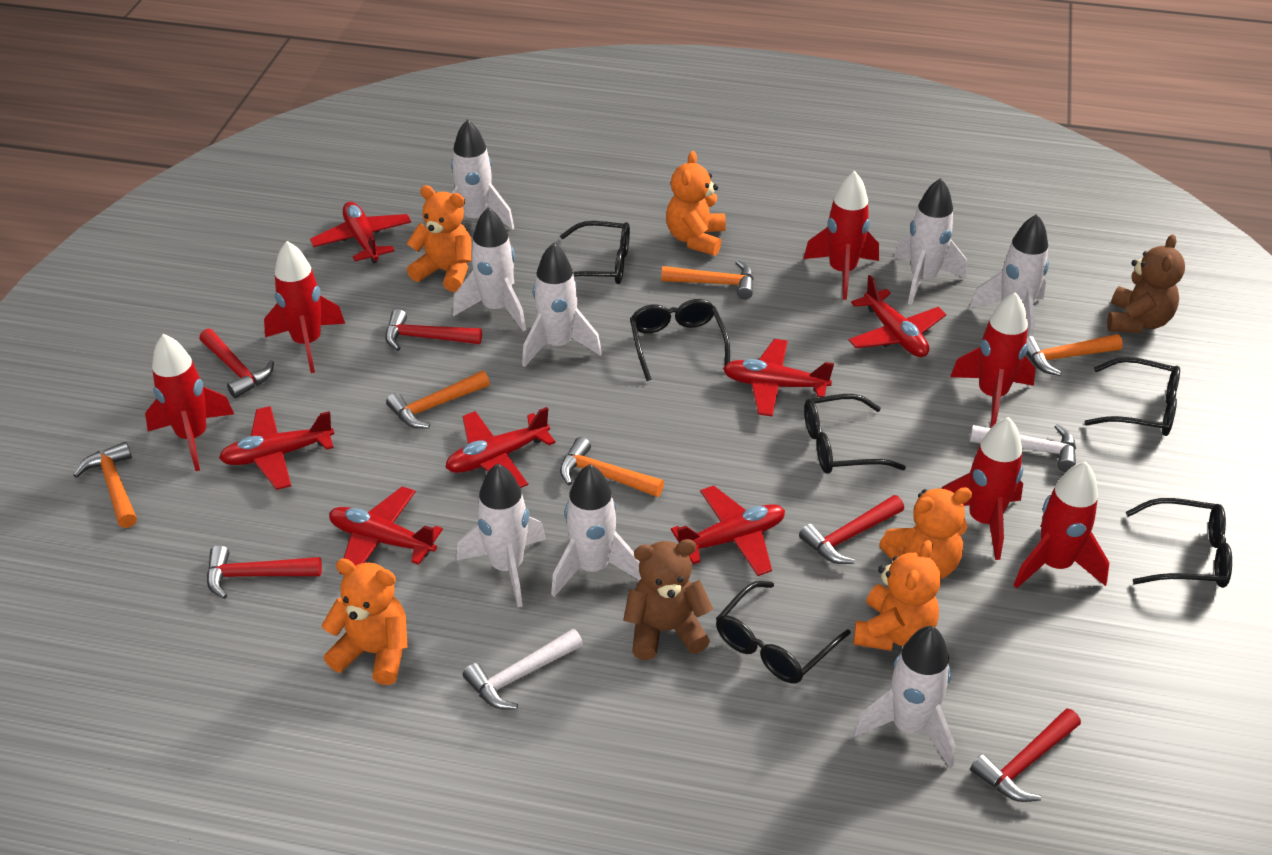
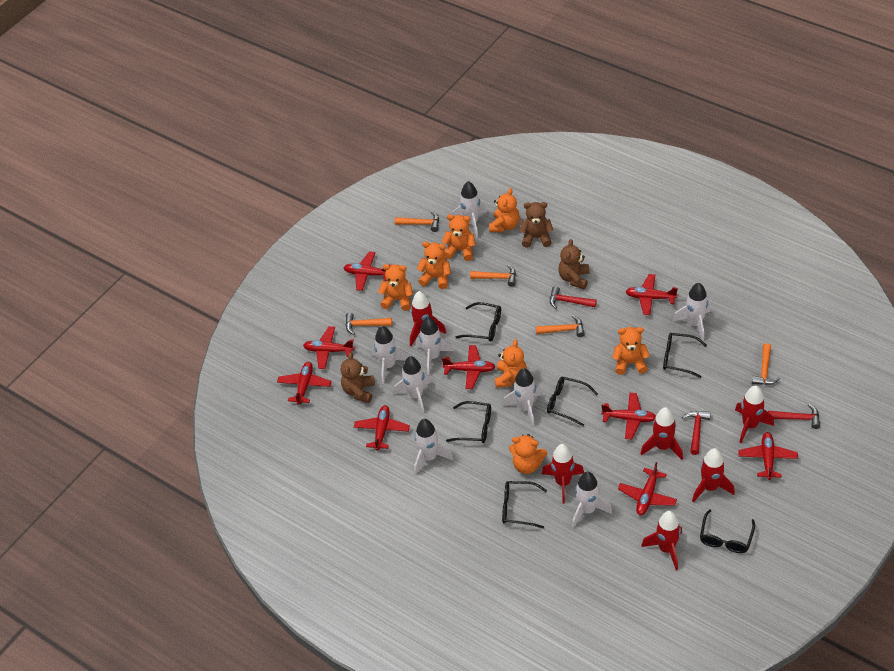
brown teddy bear: [623,539,713,660] [1107,234,1185,333] = 2 -> [341,352,375,403] [519,202,553,248] [558,239,589,289] = 3
orange teddy bear: [321,559,408,685] [407,185,472,292] [666,151,726,256] [853,540,941,651] [879,487,972,579] = 5 -> [378,264,413,311] [417,242,451,289] [442,214,476,261] [489,188,520,232] [495,340,527,388] [509,434,547,474] [612,327,650,375] = 7
red hammer: [199,329,274,398] [207,545,322,599] [385,309,482,351] [799,495,904,564] [970,709,1081,802] = 5 -> [550,286,597,309] [682,411,711,455] [768,404,820,429] = 3
red plane: [219,406,334,490] [310,202,411,264] [329,486,443,575] [445,407,556,488] [671,485,785,576] [723,339,834,417] [848,275,946,357] = 7 -> [277,362,332,405] [303,326,354,369] [343,251,391,291] [354,405,410,451] [442,345,495,389] [601,393,656,439] [618,462,677,515] [625,274,678,315] [738,432,798,480] = 9
white hammer: [463,629,583,710] [970,424,1076,472] = 2 -> none = 0

